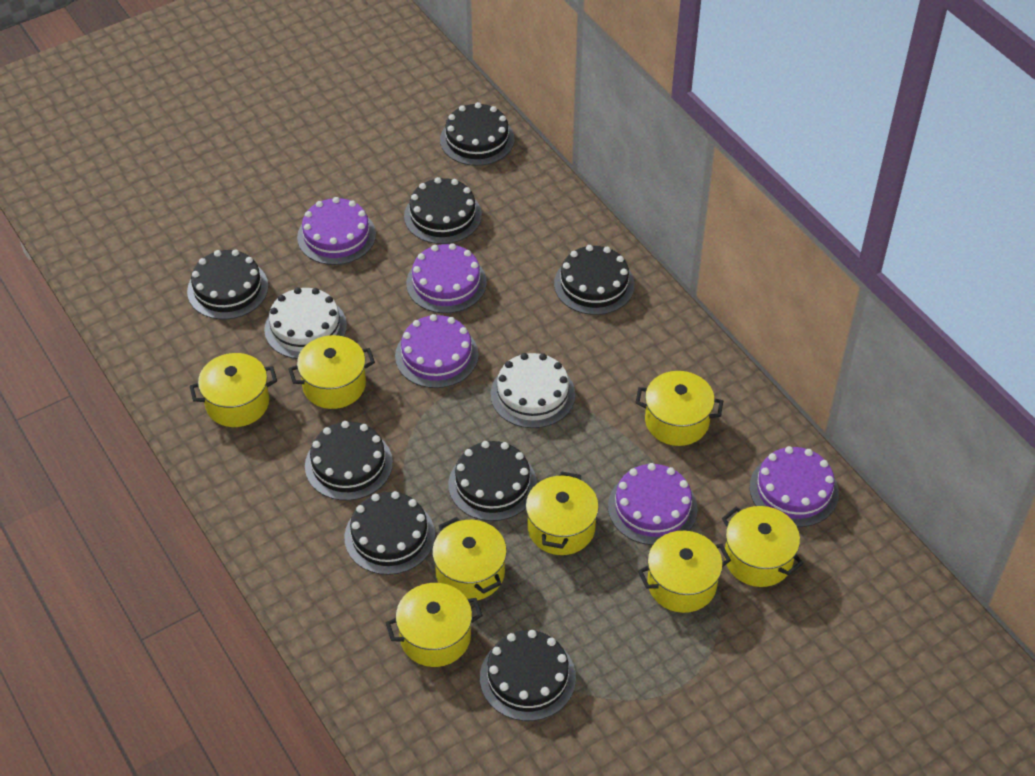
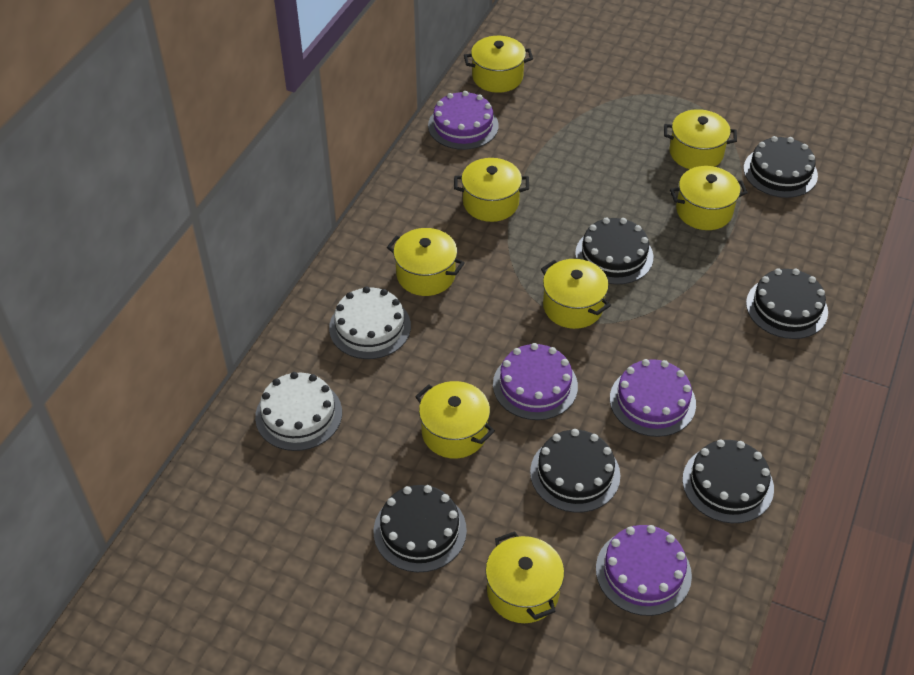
black cake: [187,249,268,319] [305,421,393,501] [344,491,435,575] [404,177,482,244] [440,102,515,166] [449,441,537,521] [480,630,576,721] [554,245,635,315] = 8 -> [374,485,467,572] [530,429,620,513] [575,217,653,284] [683,439,774,523] [744,136,818,198] [746,269,828,339] = 6
purple cake: [297,197,376,265] [395,314,479,388] [406,243,487,313] [608,463,698,545] [749,446,839,527] = 5 -> [428,91,499,150] [493,343,578,420] [596,525,692,616] [610,359,696,437] = 4

